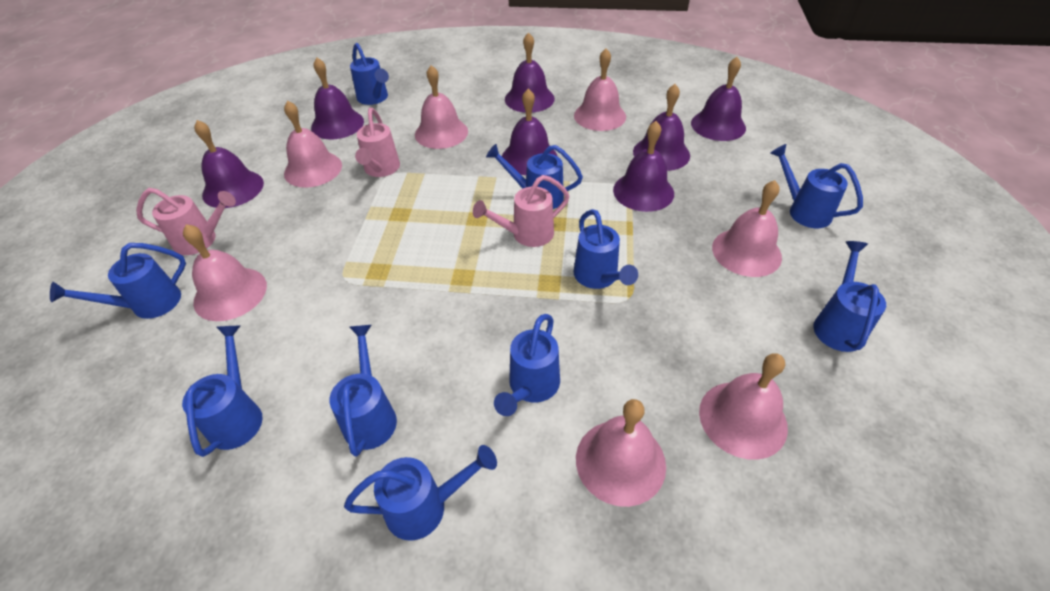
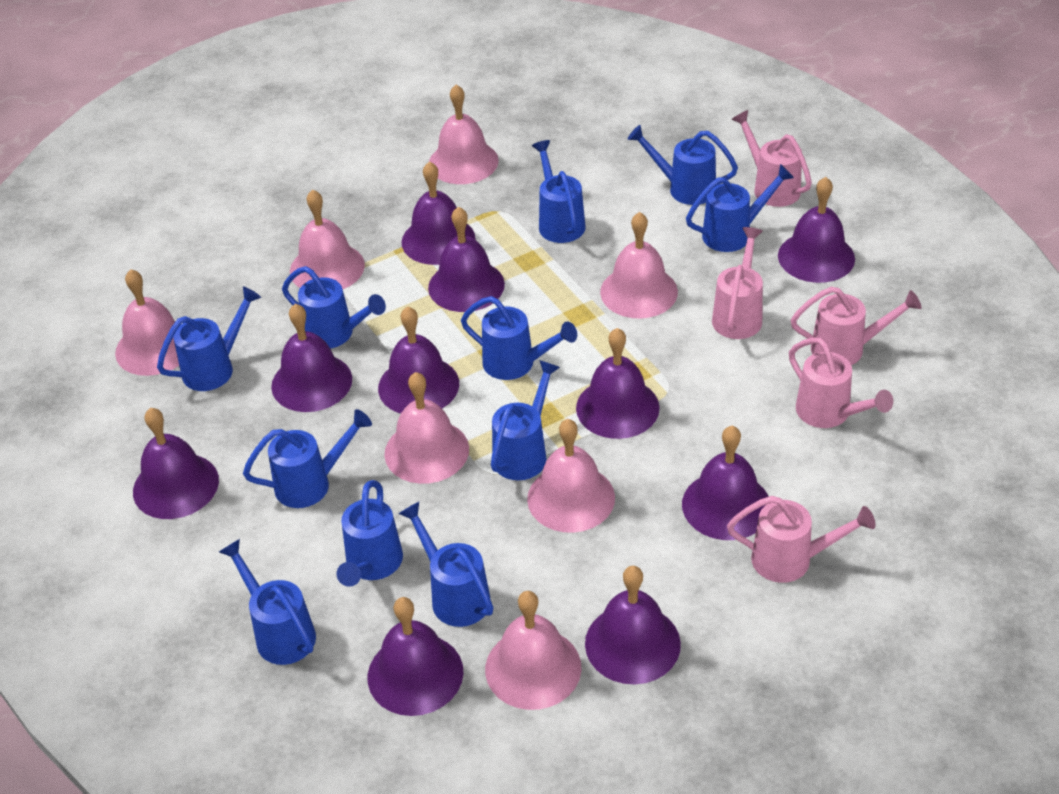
blue watering can: [50,243,186,319] [182,326,263,457] [329,325,397,457] [344,445,497,541] [350,43,389,105] [486,144,583,209] [494,314,560,416] [574,209,638,289] [770,144,863,228] [813,241,886,352] = 10 -> [157,286,261,391] [219,539,316,665] [243,409,372,508] [282,266,386,349] [336,480,403,587] [398,502,493,627] [461,296,577,380] [491,360,560,480] [532,140,585,243] [628,125,738,205] [686,164,794,252] = 11
pink watering can: [136,188,236,255] [355,108,400,177] [473,175,570,247] = 3 -> [712,227,763,339] [727,496,876,583] [732,110,812,207] [789,337,893,428] [791,287,922,365] = 5
purple bell: [194,120,264,208] [311,58,364,140] [502,89,557,175] [505,32,555,113] [613,121,674,212] [633,84,690,171] [691,57,746,141] = 7 -> [133,408,219,519] [271,304,352,412] [368,597,464,716] [378,306,459,413] [402,161,476,265] [428,207,505,312] [576,328,660,439] [585,566,681,684] [682,426,769,540] [778,177,855,283] = 10

